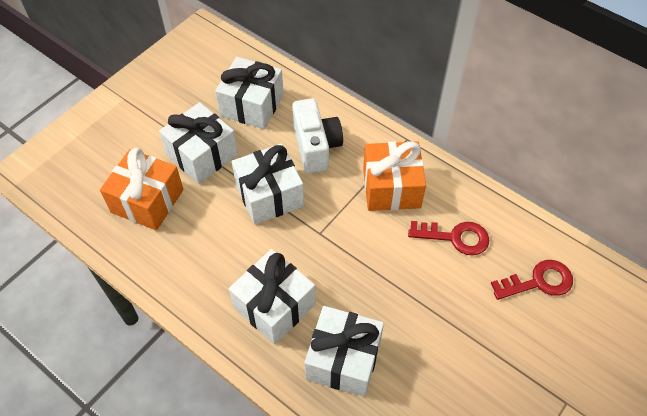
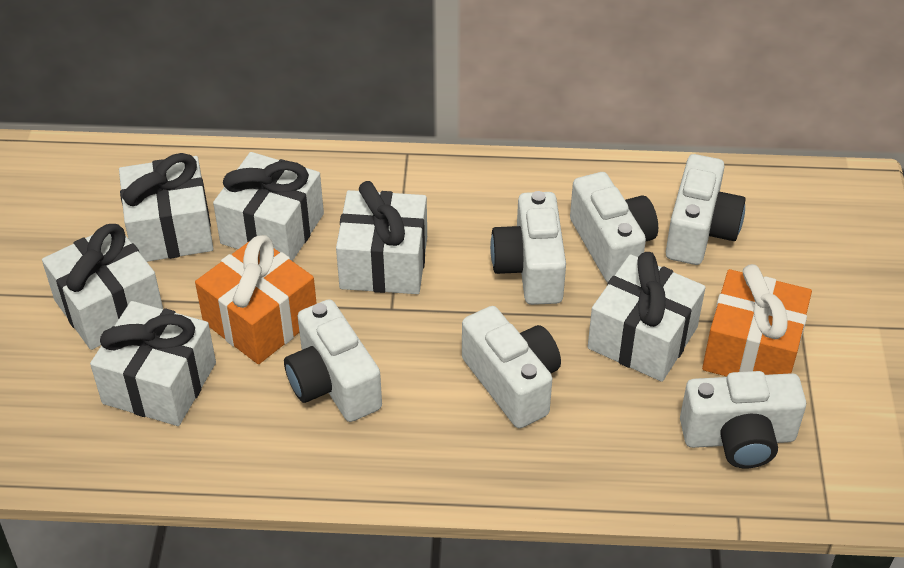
red key: [408,221,489,255] [491,260,573,300] = 2 -> none = 0
white camera: [292,98,343,173] = 1 -> [284,299,382,422] [462,306,561,428] [490,191,566,305] [570,172,658,283] [666,154,746,265] [680,371,806,468] = 6
white gift: [159,102,238,184] [215,57,284,129] [229,249,316,344] [231,143,304,225] [304,306,384,397] = 5 -> [42,224,163,350] [90,301,216,426] [119,153,214,262] [213,152,324,261] [336,181,427,294] [588,252,706,382] = 6

